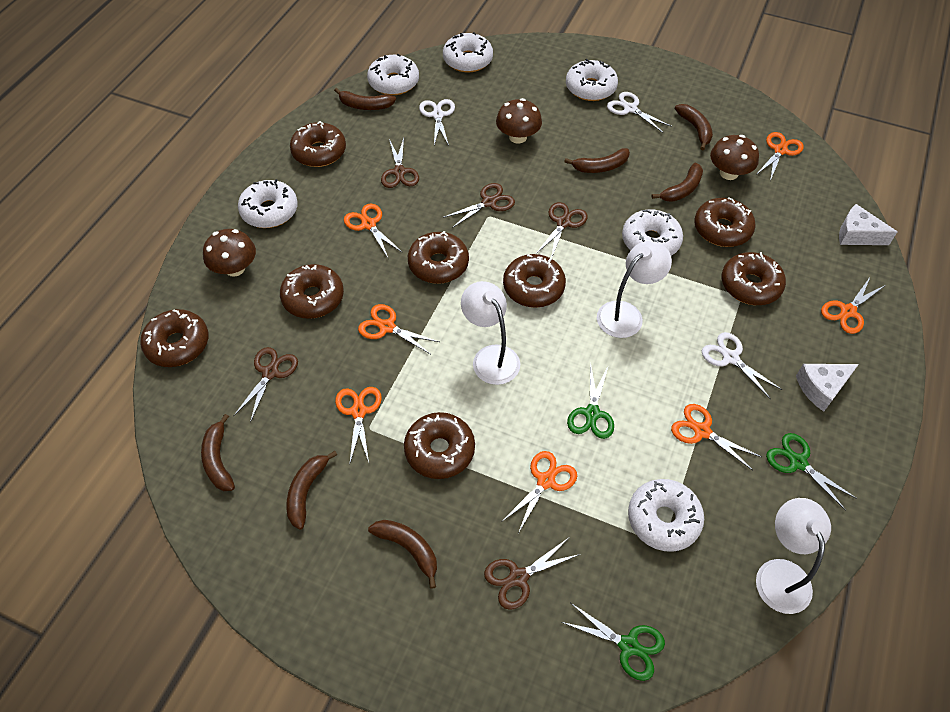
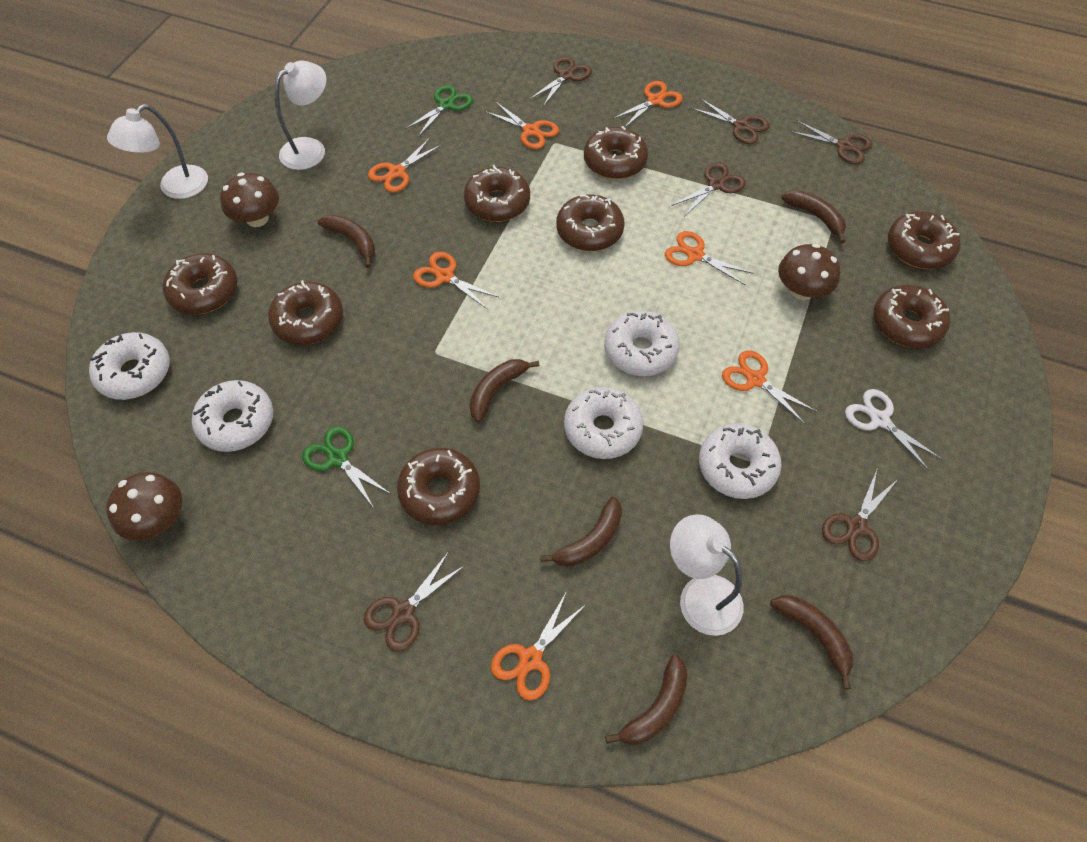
brown banana: [201,414,235,491] [286,451,337,530] [334,88,396,110] [368,520,437,589] [564,148,630,173] [652,163,703,202] [675,104,713,150] = 7 -> [317,214,375,268] [469,359,540,423] [540,497,622,567] [605,655,687,745] [770,595,853,690] [781,190,846,243] = 6
brown scissors: [233,347,298,423] [381,138,419,188] [443,183,515,228] [484,538,580,610] [536,202,588,258] = 5 -> [364,551,466,652] [530,57,592,106] [671,163,746,216] [691,98,769,144] [790,120,873,164] [822,470,898,561] = 6
green scissors: [561,603,665,681] [567,363,614,439] [766,433,857,511] = 3 -> [302,426,391,508] [405,85,473,137] = 2
white cheese: [796,364,859,412] [839,204,897,245] = 2 -> none = 0
white donut: [238,179,298,228] [367,54,419,95] [443,32,493,72] [566,59,618,101] [622,210,683,256] [628,479,704,552] = 6 -> [89,332,170,400] [192,380,273,452] [564,387,643,459] [604,311,680,376] [699,424,782,499] = 5
white scissors: [419,99,455,146] [607,92,672,133] [702,332,782,400] = 3 -> [845,389,942,471] = 1

